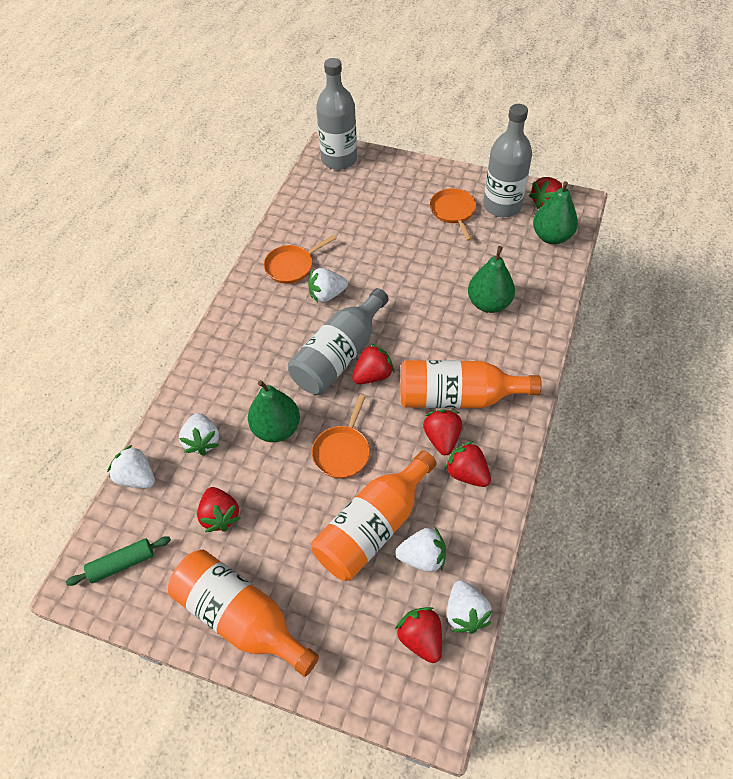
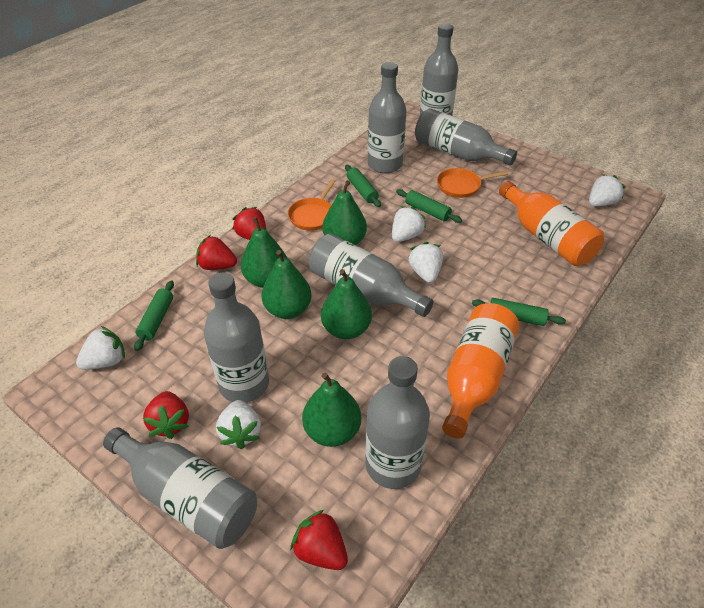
green pear: [248,380,300,442] [468,246,515,313] [533,181,578,244] = 3 -> [241,217,287,288] [262,250,312,319] [302,372,361,447] [321,269,372,339] [322,180,367,245] = 5
green rolling pin: [66,536,171,586] = 1 -> [134,280,174,351] [345,165,381,207] [396,189,462,223] [472,298,566,326] = 4
grey bottle: [288,288,389,395] [316,58,357,170] [483,104,532,217] = 3 -> [103,427,257,549] [204,272,269,403] [309,234,434,317] [365,356,430,489] [368,62,406,173] [415,108,517,165] [420,24,459,115] = 7
orange bottle: [168,550,319,677] [312,450,437,581] [401,360,542,408] = 3 -> [442,303,519,439] [499,181,604,266] = 2
orange pan: [264,235,336,284] [312,394,370,478] [430,188,476,241] = 3 -> [288,179,335,230] [437,168,508,198] = 2
red strawberry: [197,487,240,532] [352,343,394,384] [395,607,442,663] [423,409,462,455] [445,441,491,487] [529,177,562,209] = 6 -> [143,391,189,439] [196,235,237,270] [233,207,266,240] [290,510,348,570] = 4

